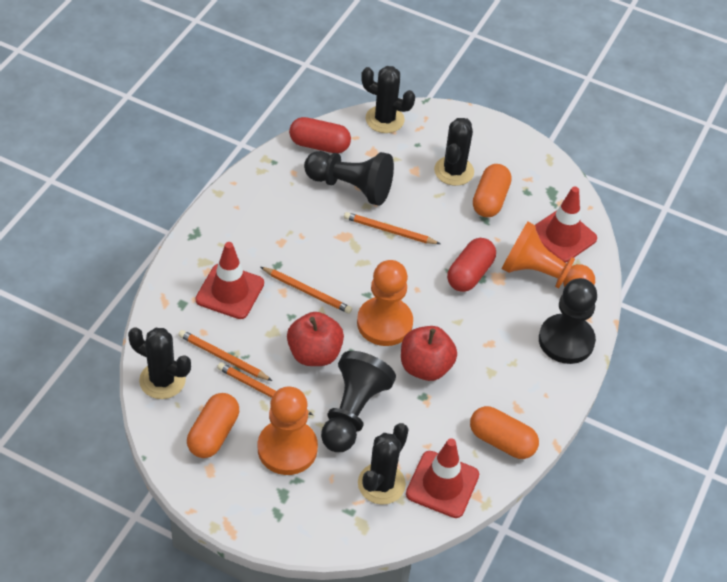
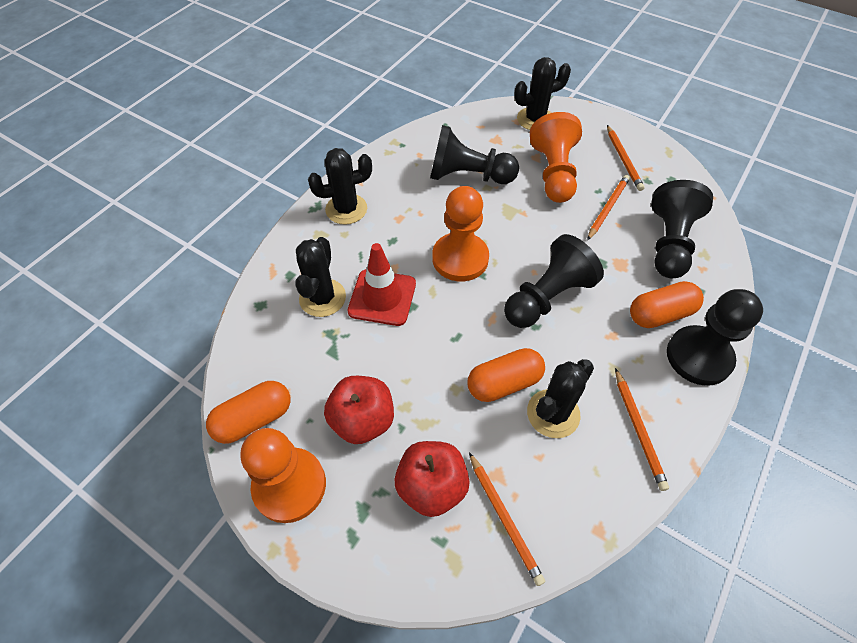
black pawn: [304,151,394,206] [321,351,396,452] [539,278,597,364] = 3 -> [430,125,519,184] [504,234,604,328] [651,180,713,278] [667,289,763,386] = 4
red capsule: [289,117,351,153] [447,238,496,292] = 2 -> none = 0
red traffic cone: [196,242,264,319] [406,438,479,518] [535,186,597,263] = 3 -> [348,243,416,326] = 1

